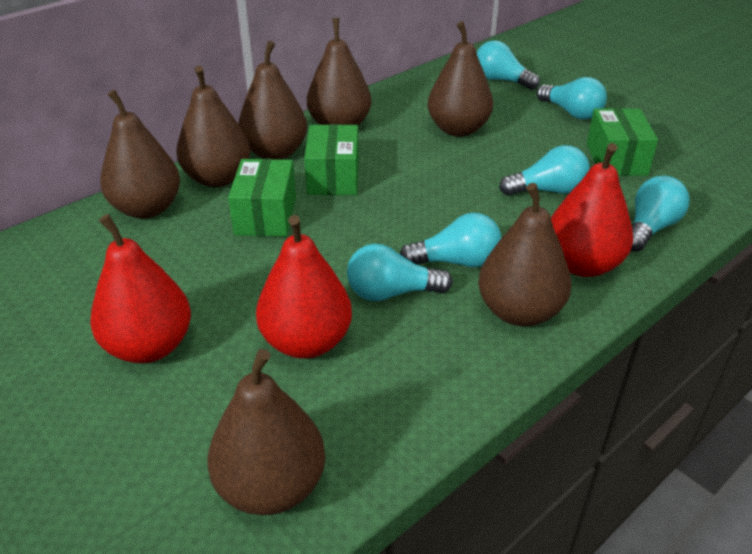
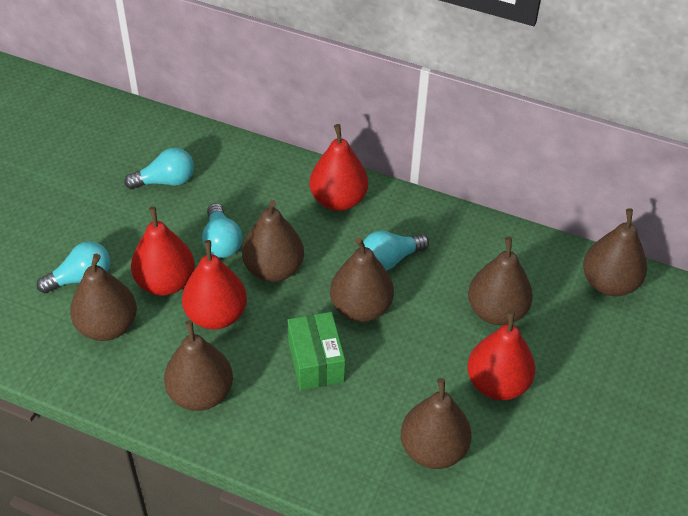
green box: [228,159,296,237] [304,124,359,195] [587,108,658,176] = 3 -> [287,312,345,390] = 1
red pear: [90,214,191,363] [256,215,352,359] [551,143,633,277] = 3 -> [131,207,195,296] [182,240,247,330] [309,124,368,211] [467,310,536,400] = 4
turquoise light bulb: [347,243,453,301] [400,213,501,267] [476,40,540,90] [499,145,590,196] [537,77,607,120] [631,176,690,252] = 6 -> [37,241,110,293] [124,148,194,189] [202,203,242,258] [363,231,429,270] = 4

